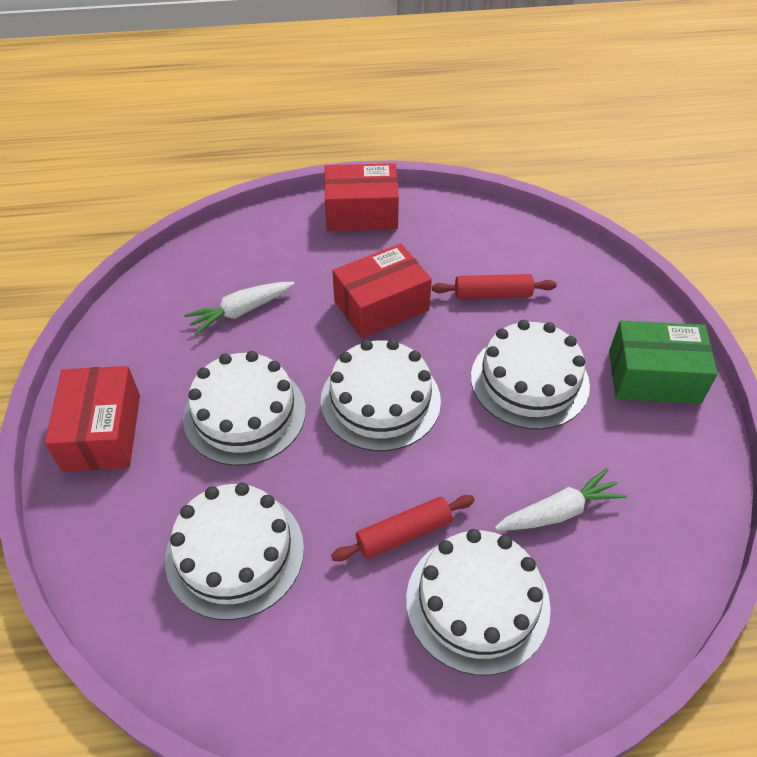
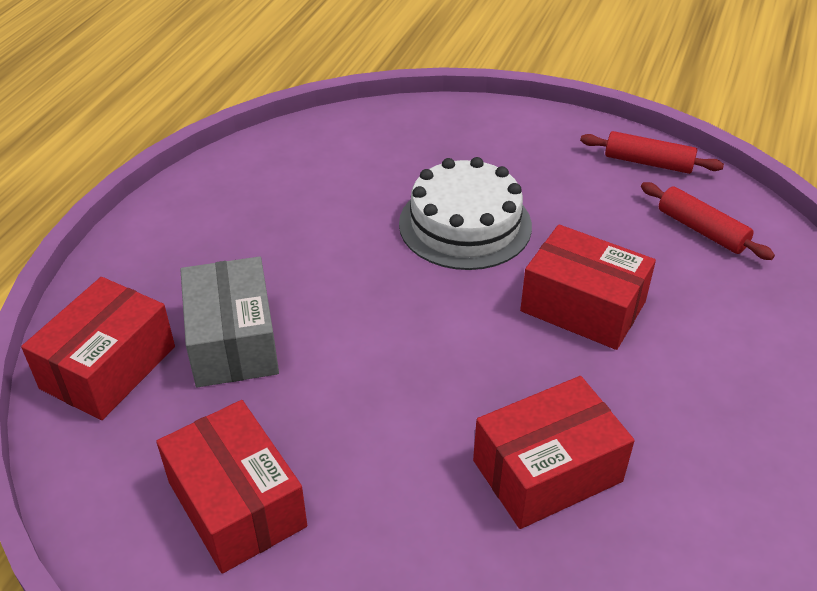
green box: [609,320,718,404] = 1 -> none = 0
grey box: none = 0 -> [180,256,279,387] = 1
red box: [45,366,140,472] [324,163,399,231] [332,243,432,338] = 3 -> [21,277,175,420] [156,400,307,574] [473,376,635,529] [520,224,656,350] = 4
white cake: [165,483,304,620] [183,351,306,466] [321,339,441,451] [406,529,551,675] [471,320,590,430] = 5 -> [399,157,532,270] = 1
white carrot: [184,282,295,335] [495,468,627,530] = 2 -> none = 0

